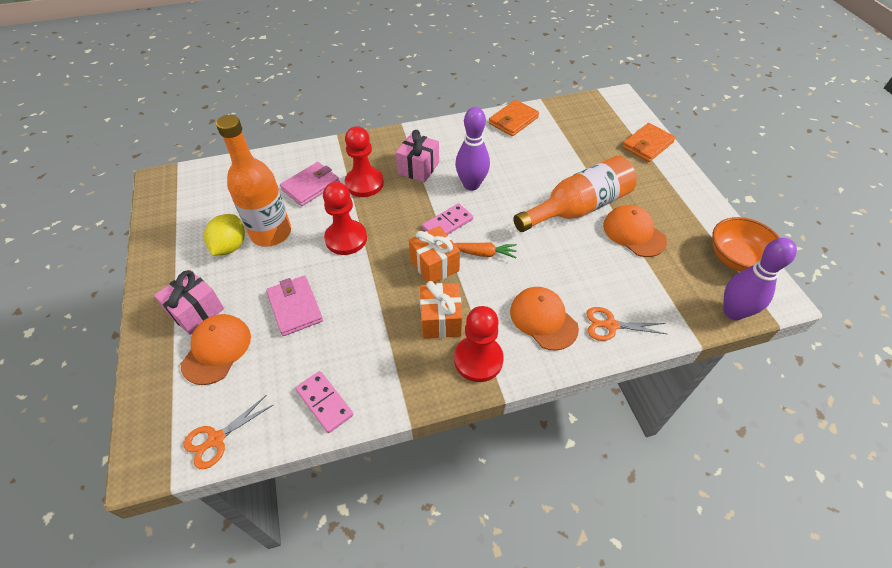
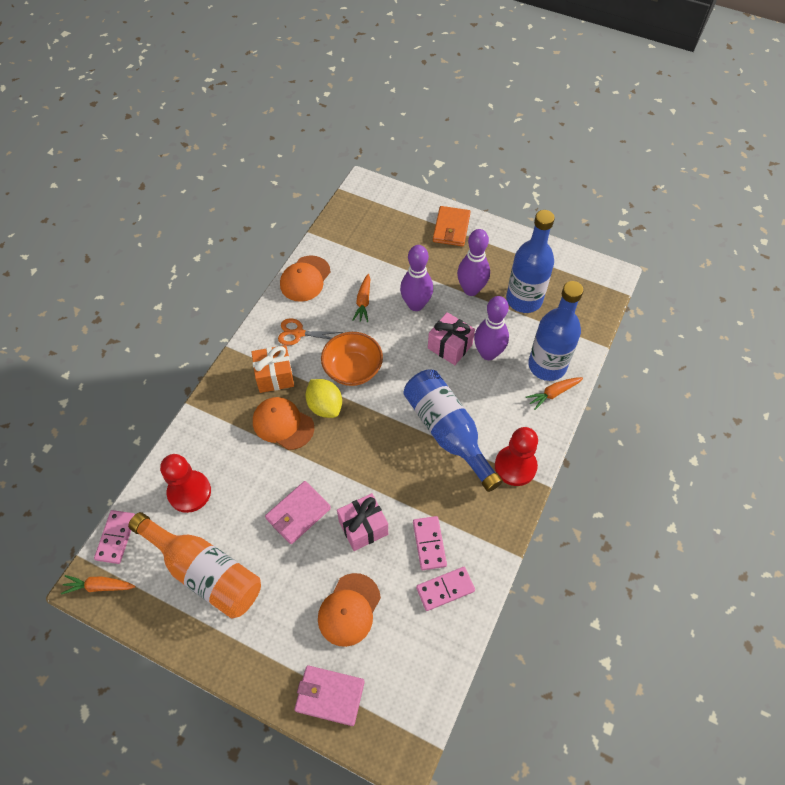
blue bottle: none = 0 -> [403,370,503,492] [506,210,555,313] [528,281,584,381] = 3
orange bottle: [216,115,291,247] [513,156,637,232] = 2 -> [128,512,261,619] = 1
orange carrot: [454,242,517,258] = 1 -> [61,575,135,595] [352,274,370,322] [526,377,583,410] = 3
orange gift: [409,226,460,283] [420,281,462,339] = 2 -> [251,345,294,393] = 1
orange scissors: [183,395,273,469] [586,307,667,341] = 2 -> [278,318,343,345] = 1
orange wallet: [489,100,539,136] [622,123,676,162] = 2 -> [433,206,471,246] = 1
pink domino: [295,371,353,433] [422,203,473,235] = 2 -> [94,510,135,564] [413,516,447,570] [416,567,475,611] = 3
purple bowling pin: [455,107,490,191] [723,238,797,320] = 2 -> [400,245,433,311] [457,229,490,296] [474,296,509,360] = 3
red pawn: [323,182,367,255] [345,126,384,197] [454,306,504,382] = 3 -> [160,454,211,513] [495,427,538,486] = 2

